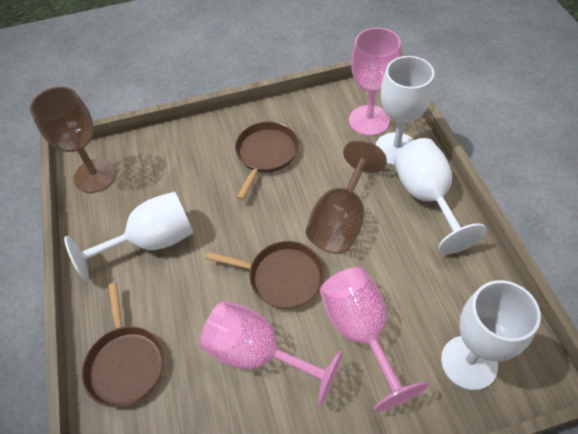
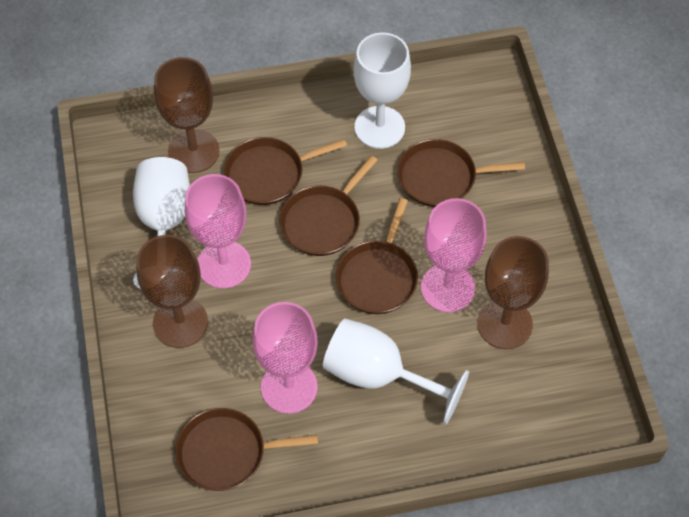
brown goblet: [30,87,117,193] [306,140,387,254] = 2 -> [136,235,208,348] [154,57,219,173] [477,236,549,349] = 3
brown pan: [82,283,164,407] [206,241,325,309] [235,122,299,200] = 3 -> [175,408,318,491] [224,137,347,205] [279,156,378,256] [336,198,418,314] [397,139,525,207] = 5
white goblet: [64,192,193,281] [376,56,435,166] [394,138,487,254] [441,280,541,390] = 4 -> [133,157,190,289] [323,318,469,424] [353,32,411,149] = 3

